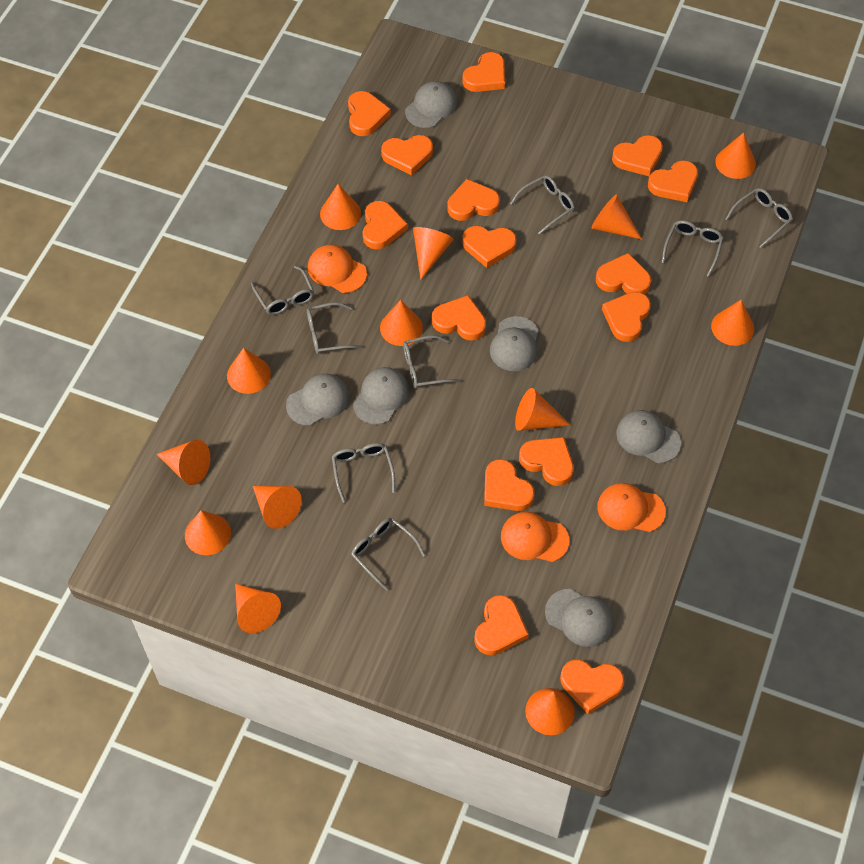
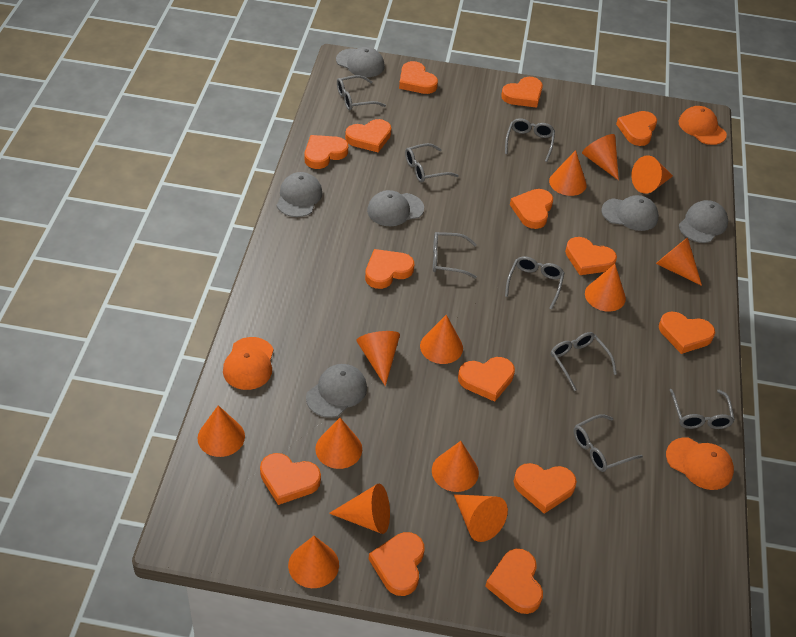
orange heart: [348,91,391,136] [363,201,408,249] [381,135,433,175] [432,295,486,341] [447,179,500,221] [462,52,505,92] [462,226,517,268] [474,595,529,656] [484,459,535,511] [519,437,574,486] [560,660,624,714] [596,253,651,295] [602,292,651,342] [612,135,663,176] [648,160,698,202] = 15 -> [260,453,321,505] [305,135,348,169] [345,119,391,152] [365,249,414,289] [369,532,425,596] [399,61,438,94] [458,357,515,402] [485,549,543,614] [501,77,543,108] [510,189,553,229] [513,463,577,514] [565,237,617,275] [616,111,657,146] [659,311,715,354] = 14

